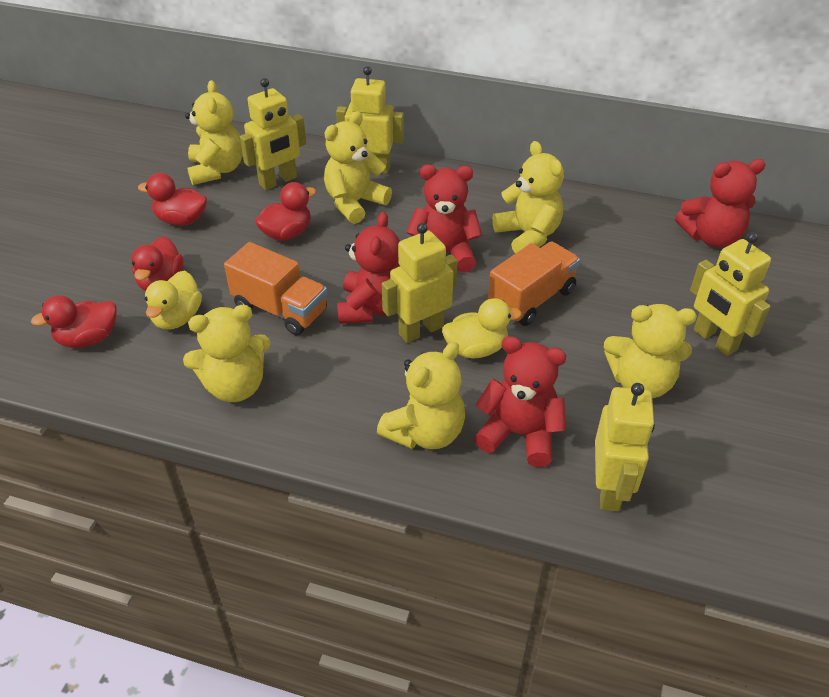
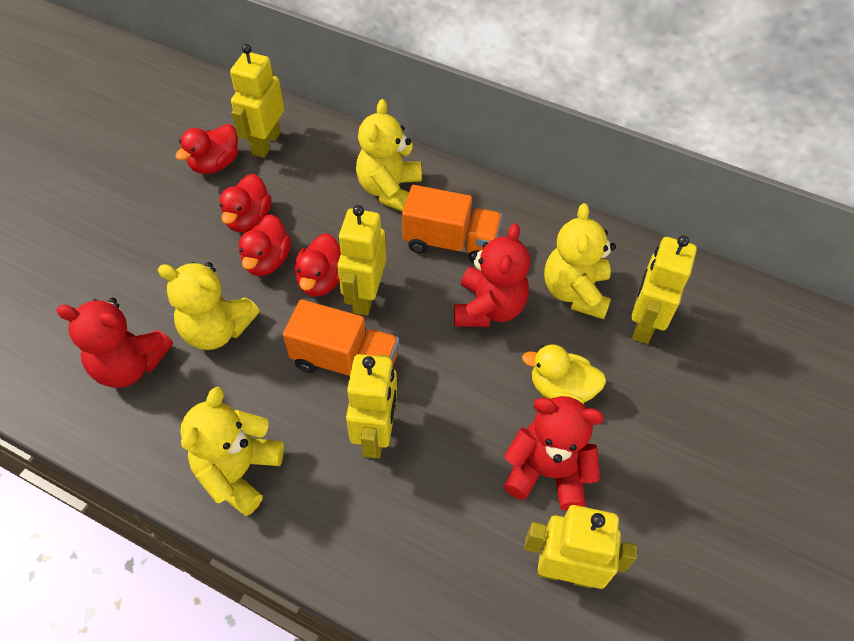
red teddy bear: [337,212,400,324] [406,165,482,272] [474,336,566,467] [675,159,765,248] = 4 -> [56,298,173,388] [454,223,530,327] [504,396,604,511] = 3
yellow duck: [145,271,202,329] [442,298,522,358] = 2 -> [522,344,606,404] = 1
yellow teddy bear: [183,305,270,402] [185,80,243,185] [324,111,392,224] [377,342,465,449] [492,141,564,254] [604,304,697,398] = 6 -> [158,262,260,350] [180,387,284,516] [356,99,422,212] [544,203,616,319] = 4

